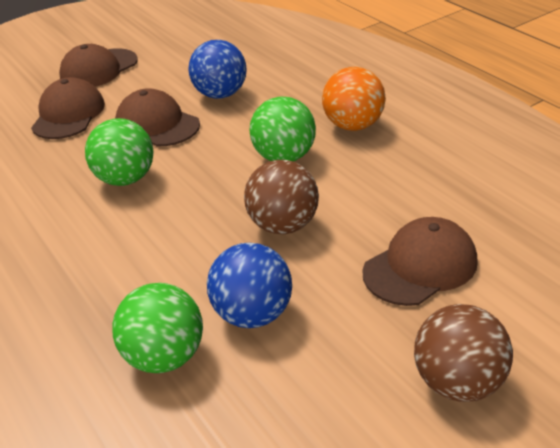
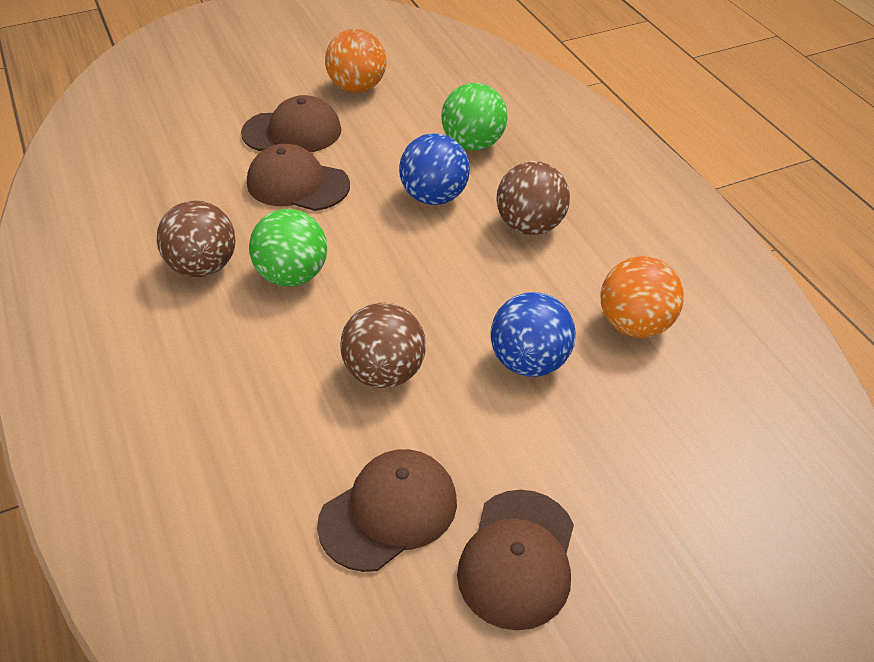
brown ball: [244,160,319,234] [414,304,513,402] = 2 -> [156,200,236,277] [340,303,426,388] [496,161,570,235] = 3
green ball: [85,118,154,186] [112,283,203,373] [249,97,316,161] = 3 -> [249,209,327,287] [441,83,508,151] = 2
orange ball: [322,67,386,131] = 1 -> [325,29,387,93] [601,256,684,338] = 2

